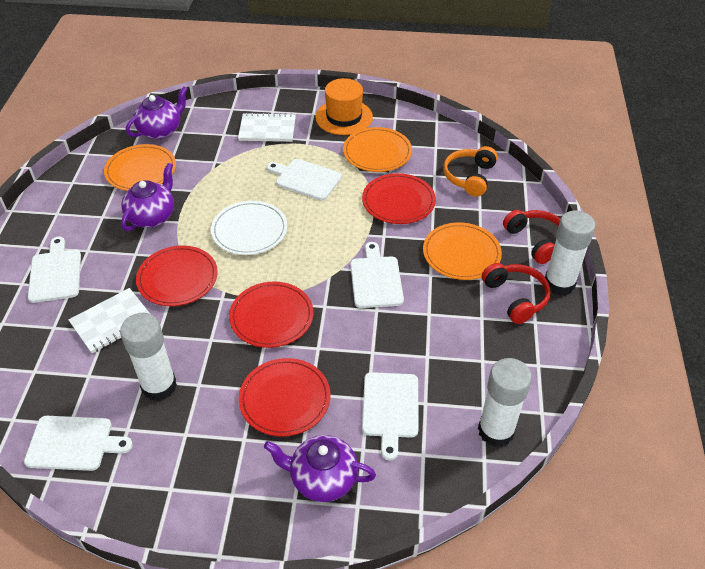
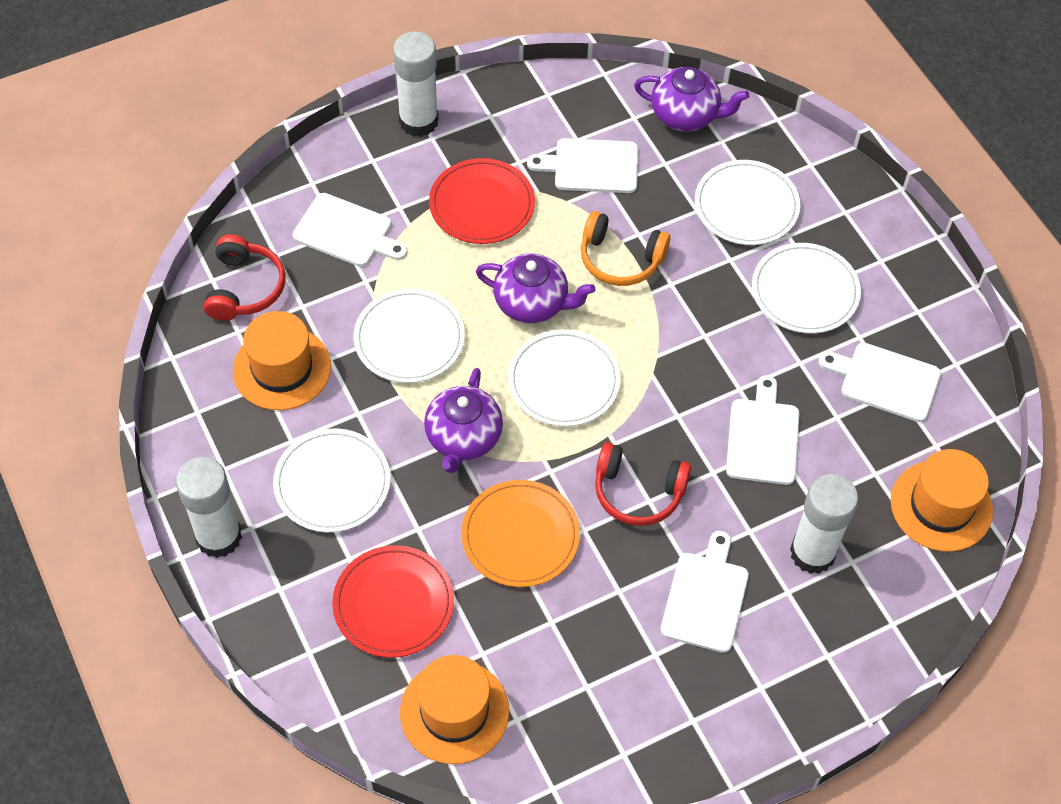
orange hat: [315,78,373,135] = 1 -> [233,311,331,410] [400,655,509,764] [891,449,993,552] = 3
orange plate: [104,144,176,191] [343,127,412,172] [423,222,502,280] = 3 -> [461,480,580,587] = 1
red plate: [136,246,218,306] [229,282,313,348] [239,358,330,436] [362,173,436,224] = 4 -> [332,545,454,658] [429,158,535,244] = 2
white notebook: [69,288,150,353] [238,113,296,142] = 2 -> none = 0
white plate: [211,201,287,255] = 1 -> [273,429,390,532] [354,289,465,383] [508,330,621,426] [695,160,800,245] [752,243,861,333] = 5

